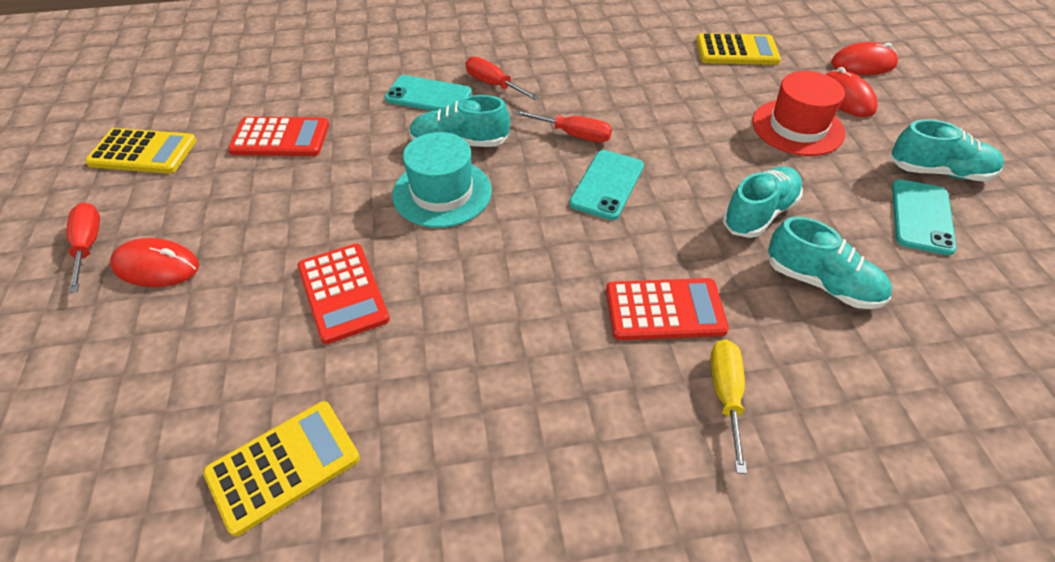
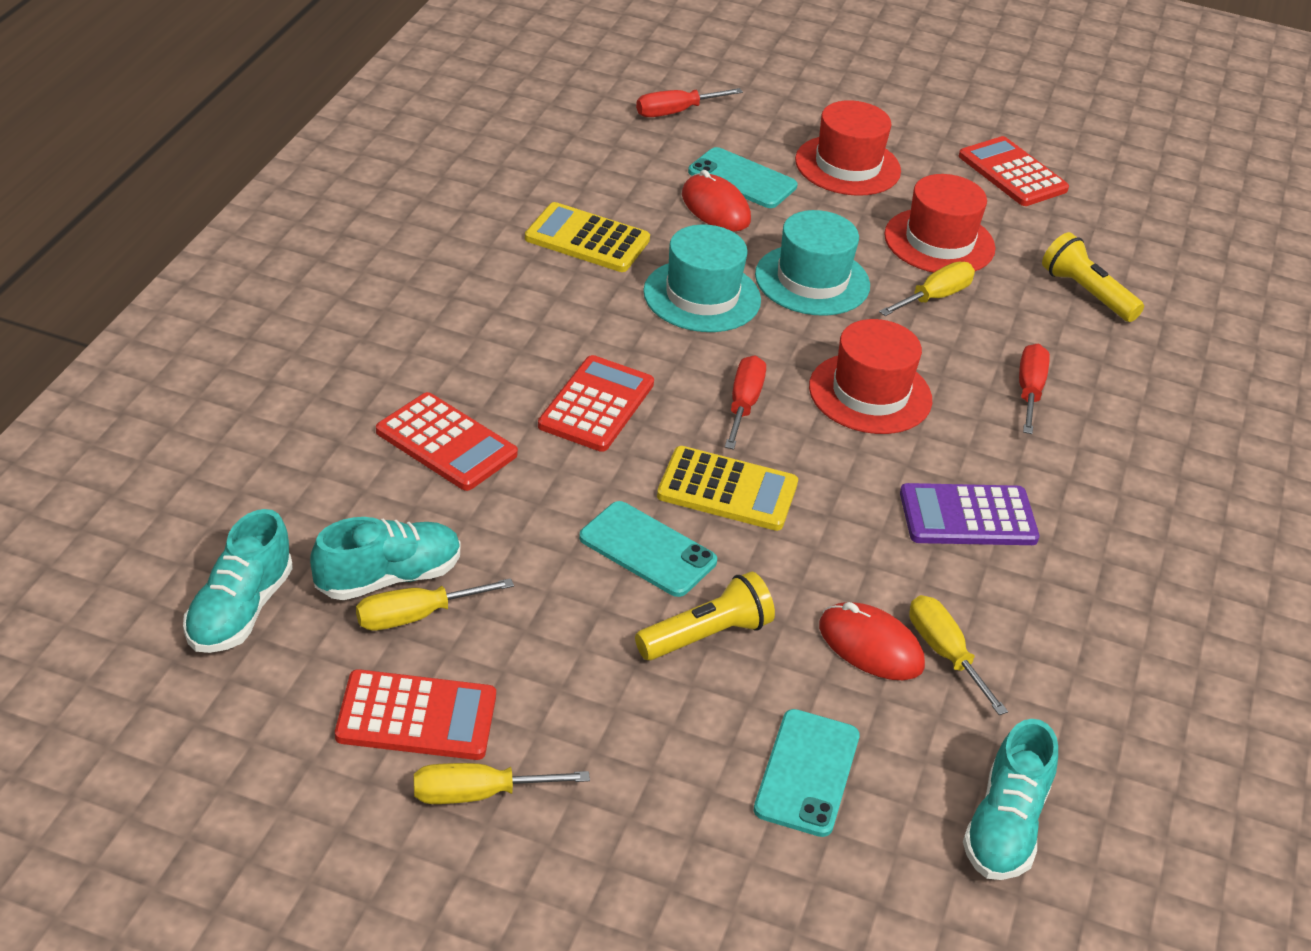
purple calculator: none = 0 -> [900,483,1040,545] = 1
red calculator: [228,117,329,156] [298,244,390,344] [606,278,729,340] = 3 -> [335,669,496,760] [376,392,518,491] [538,355,654,452] [959,136,1069,206] = 4
red hat: [752,71,845,156] = 1 -> [795,100,901,196] [809,319,932,434] [884,174,996,273] = 3
red mouse: [110,238,199,287] [825,67,878,117] [831,42,898,75] = 3 -> [682,170,751,231] [819,602,925,680] = 2
turquoise hat: [392,132,492,228] = 1 -> [643,224,761,332] [755,210,870,316] = 2
turquoise shoe: [409,95,510,147] [723,167,803,238] [768,217,892,309] [890,119,1004,181] = 4 -> [183,509,293,653] [310,517,461,600] [963,719,1058,880] = 3
yellow calculator: [85,128,197,174] [203,401,360,536] [696,33,781,65] = 3 -> [525,202,650,272] [657,446,798,531] = 2
yellow flashlight: none = 0 -> [635,571,775,660] [1042,232,1144,322] = 2
yellow screwdriver: [710,340,747,474] = 1 -> [356,578,514,630] [414,763,590,804] [879,261,975,316] [909,595,1008,715] = 4

